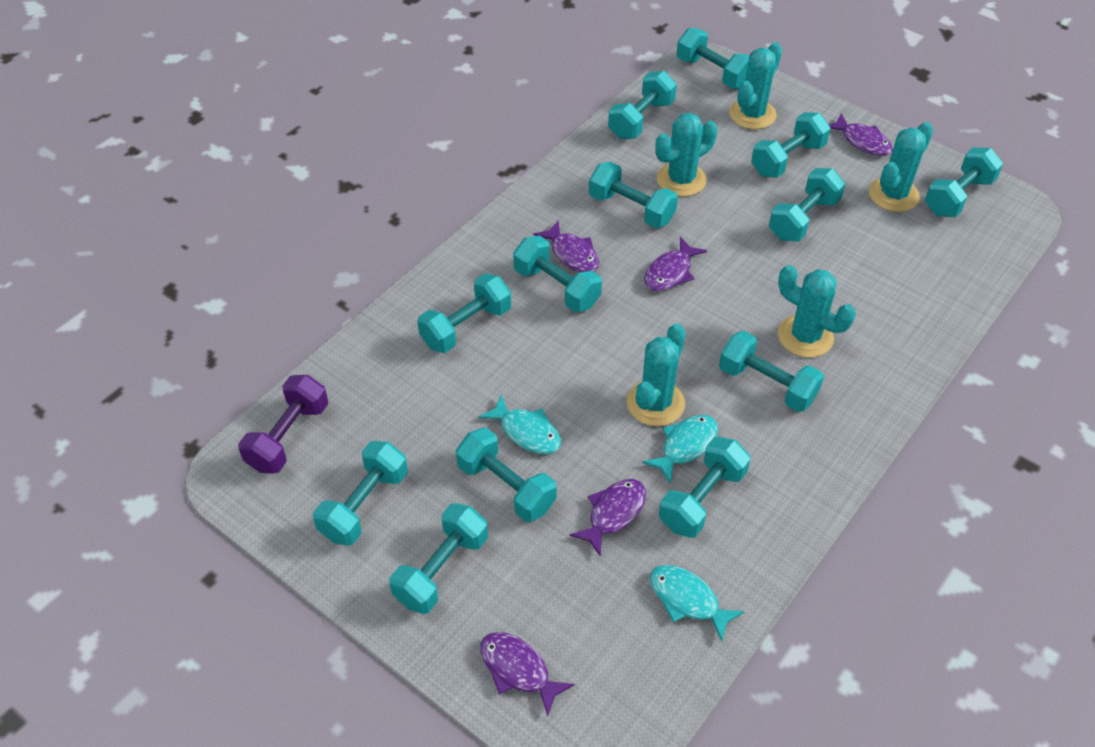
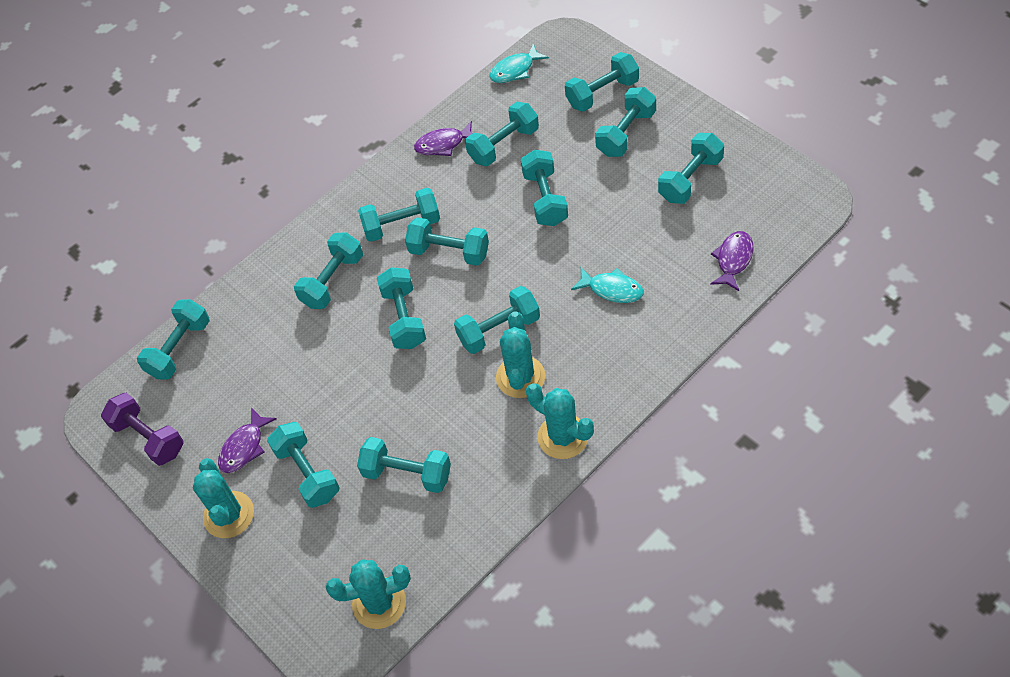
purple fish: [480,632,575,717] [534,220,599,272] [569,479,646,557] [644,237,707,291] [829,113,893,156] = 5 -> [218,407,277,473] [414,121,472,156] [710,231,754,291] = 3
turquoise cactus: [627,324,686,426] [655,113,717,197] [729,42,782,129] [778,265,856,358] [869,122,933,212] = 5 -> [193,458,254,538] [326,559,411,629] [496,311,545,398] [526,383,594,459] = 4
turquoise fish: [478,394,561,454] [642,415,718,484] [650,565,745,641] = 3 -> [490,44,549,83] [571,267,644,303] = 2

